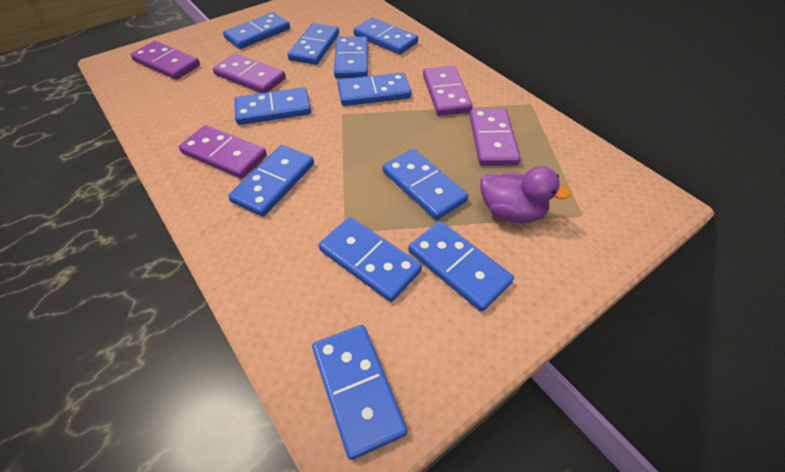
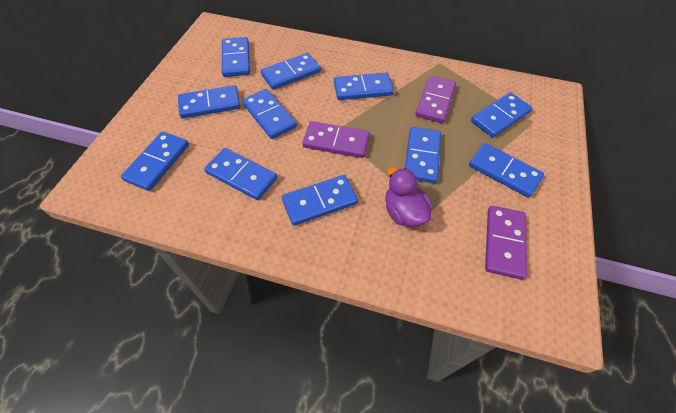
purple domino: [130,41,200,80] [179,125,267,179] [213,53,286,93] [423,66,473,116] [469,108,521,166] = 5 -> [302,121,370,158] [416,76,456,123] [485,206,527,280] = 3

